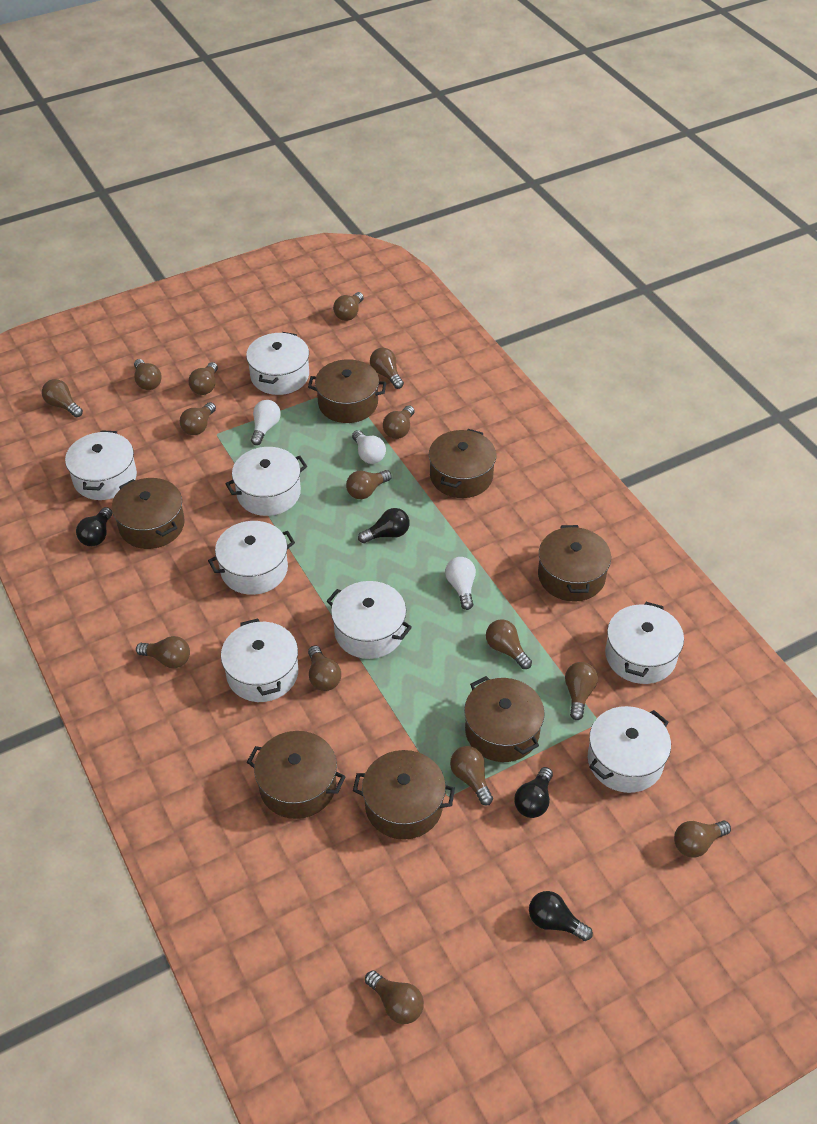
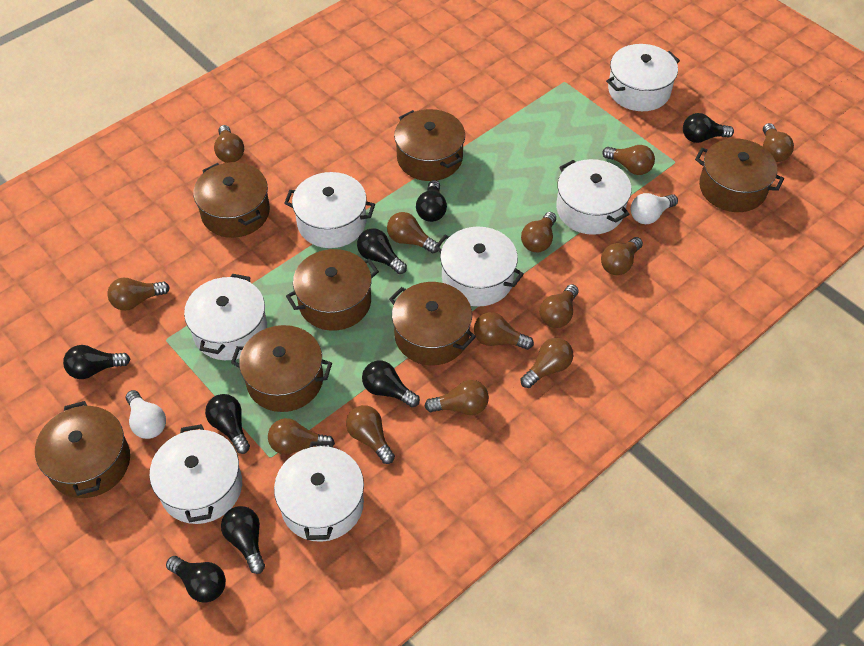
black light bulb: [76,507,112,546] [358,508,410,543] [514,767,553,818] [529,891,593,941] = 4 -> [63,345,130,379] [166,556,226,603] [205,394,250,454] [221,506,265,574] [357,228,407,274] [362,361,420,407] [416,180,447,222] [683,113,734,143] = 8
brown light bulb: [42,379,83,418] [134,359,162,390] [136,636,190,668] [180,402,216,435] [188,362,218,395] [308,645,341,691] [333,292,364,321] [346,470,392,499] [365,970,424,1024] [370,348,404,389] [383,405,414,439] [450,746,493,805] [486,619,532,669] [565,662,598,720] [674,821,731,857] = 15 -> [107,278,170,311] [214,125,244,163] [268,418,335,455] [346,405,395,464] [387,212,440,253] [424,380,489,415] [474,312,534,350] [520,338,573,388] [521,212,556,252] [540,284,579,328] [601,237,643,275] [602,145,655,175] [763,123,794,162] = 13
white light bulb: [251,400,281,445] [352,430,386,464] [445,557,476,610] = 3 -> [126,390,166,439] [630,193,678,224] = 2
white pot: [65,430,137,500] [208,521,295,595] [221,618,298,702] [225,447,307,516] [246,332,309,395] [327,581,412,659] [588,706,671,793] [605,602,684,684] = 8 -> [149,424,242,524] [184,274,267,360] [274,441,364,542] [284,172,375,248] [435,227,524,307] [556,159,631,235] [606,44,680,111] = 7

